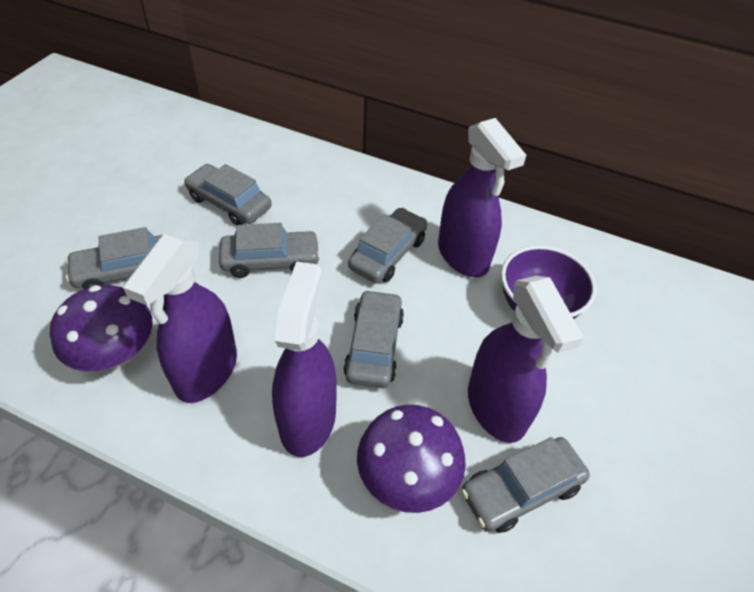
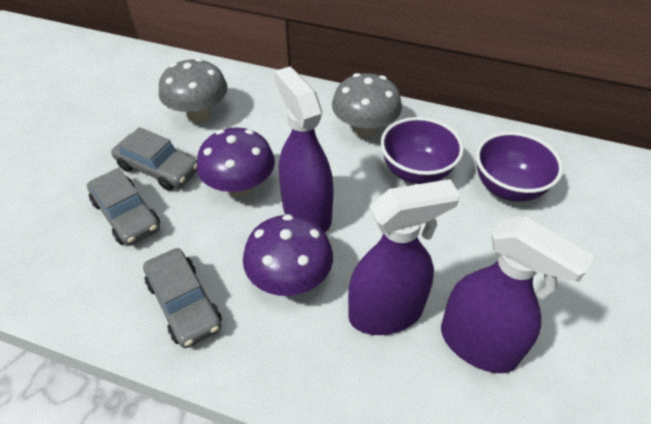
grey car: [65,227,162,289] [184,164,272,225] [219,223,320,278] [343,290,404,388] [348,208,427,283] [461,437,590,533] = 6 -> [87,168,160,246] [111,127,197,191] [143,248,222,348] = 3
grey mushroom: none = 0 -> [159,58,228,123] [332,73,402,138] = 2
purple bowl: [501,245,596,319] = 1 -> [381,117,464,184] [476,132,563,202] = 2
purple spray bottle: [123,234,237,403] [272,261,337,457] [438,118,526,278] [468,276,584,443] = 4 -> [274,67,334,232] [348,179,460,335] [441,216,594,373] = 3

